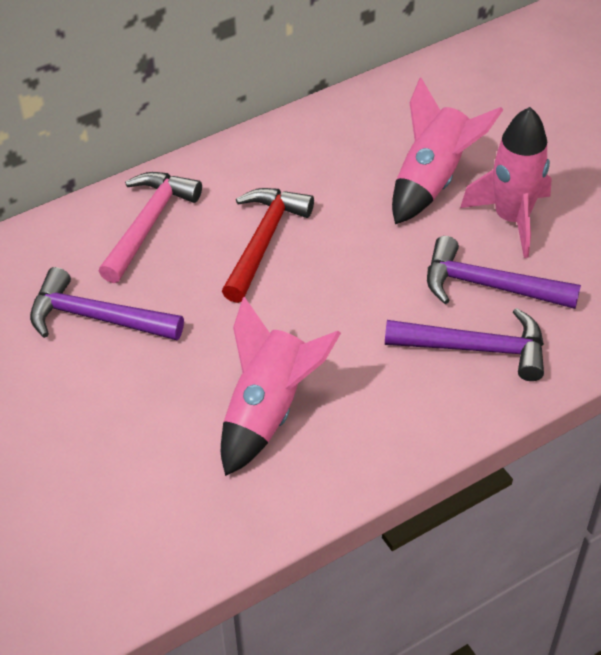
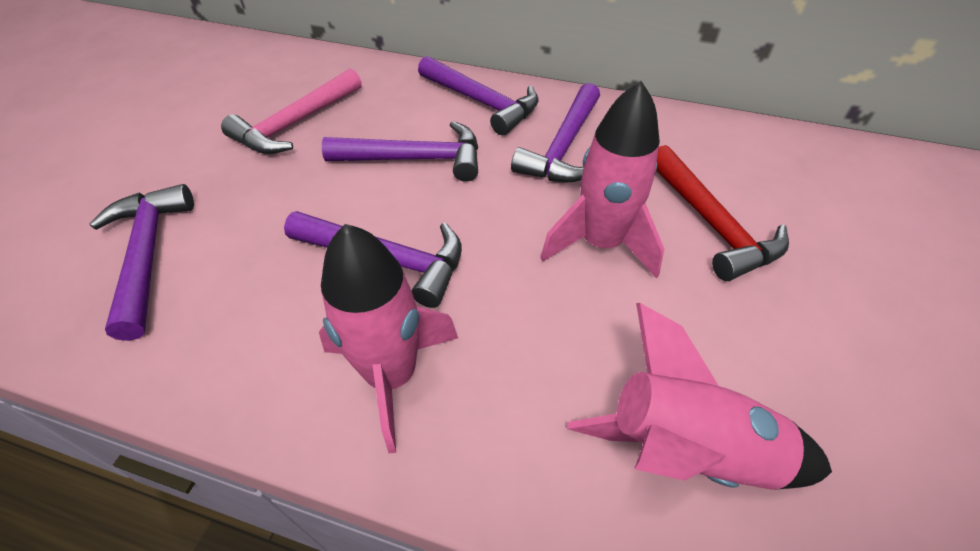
purple hammer: [30,267,184,340] [385,308,544,381] [427,236,581,309] = 3 -> [89,184,194,341] [284,211,462,308] [322,121,478,182] [418,56,539,135] [511,83,600,182] = 5

